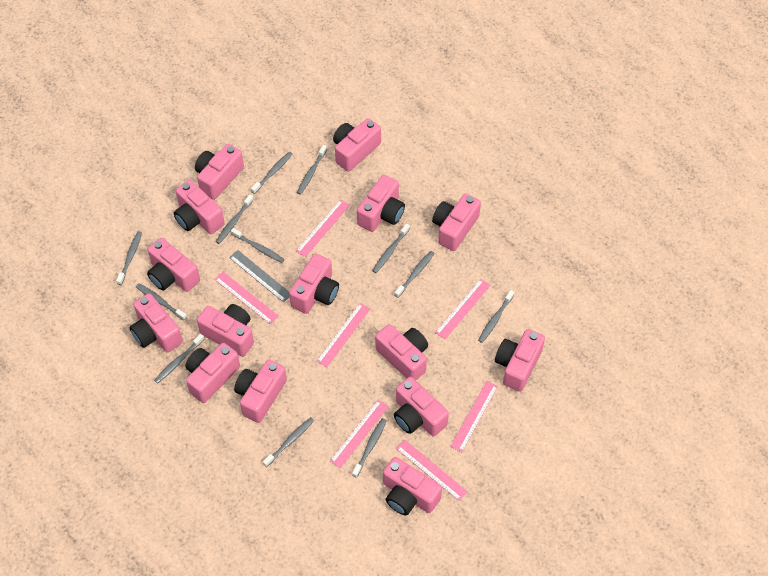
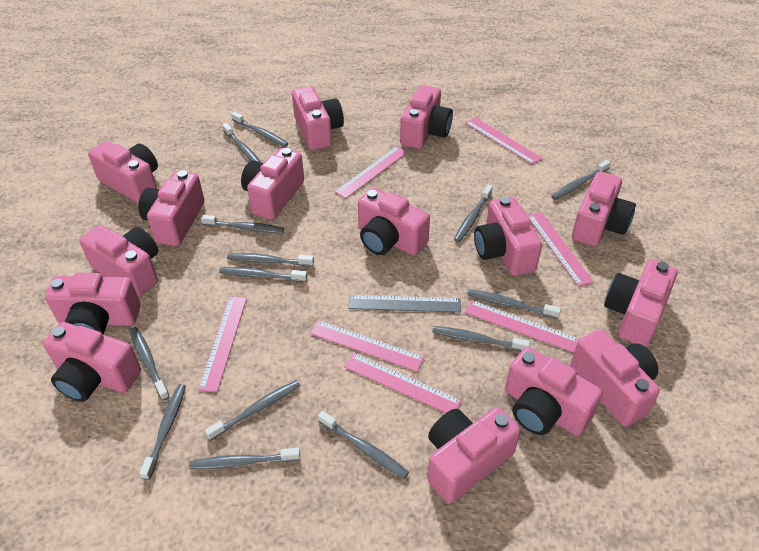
grey toothbrush: [116,231,142,285] [136,283,187,320] [154,334,205,384] [216,194,254,244] [231,228,285,263] [251,151,293,194] [263,417,314,467] [297,145,327,195] [352,418,387,478] [372,223,410,273] [395,251,435,298] [478,290,514,343] = 12 -> [129,327,170,401] [140,384,186,480] [189,448,300,469] [201,215,284,233] [205,380,300,441] [219,267,307,282] [222,123,262,163] [227,253,314,266] [231,112,288,147] [318,411,409,479] [432,326,530,351] [454,185,493,242] [467,289,561,319] [551,160,611,200] = 14

